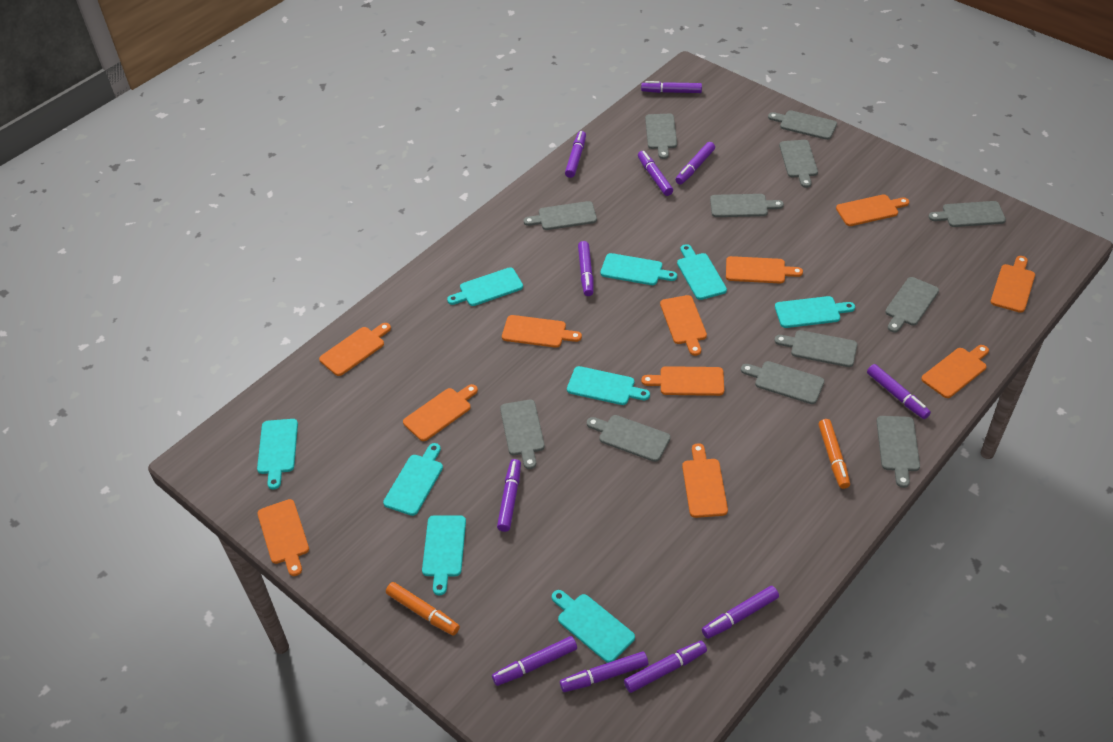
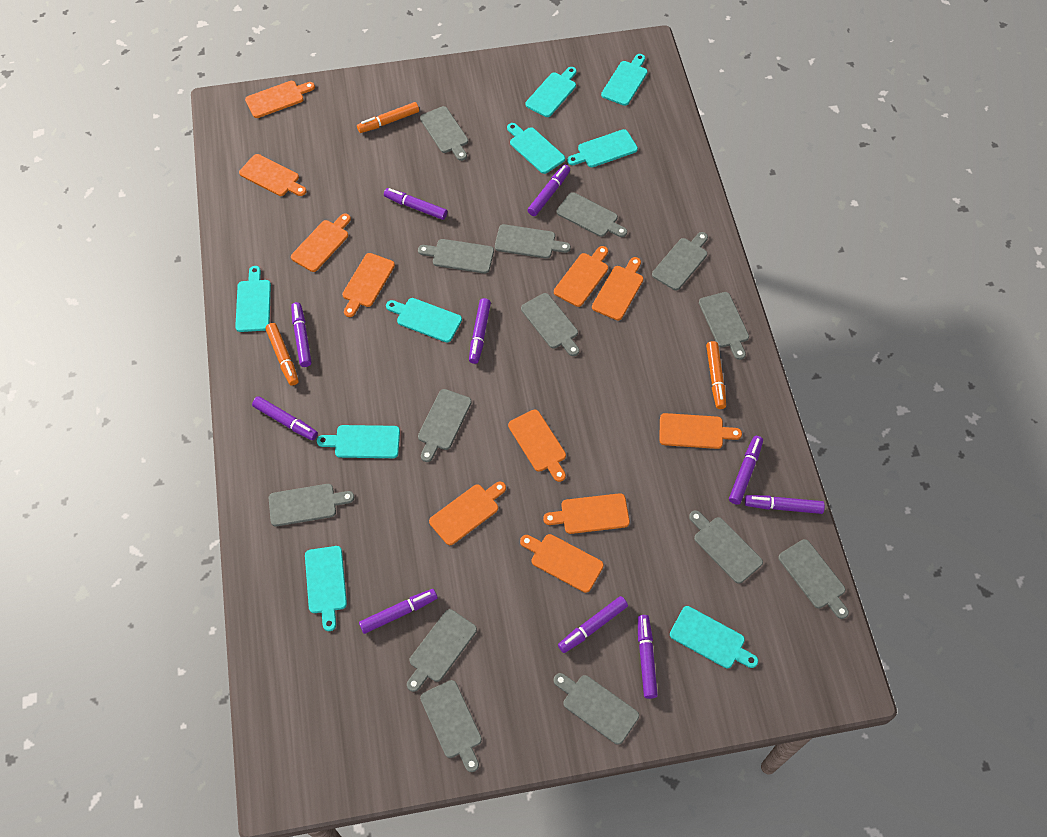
grey cutting board: [500,400,545,469] [524,201,597,230] [587,415,671,462] [645,114,677,159] [710,194,784,217] [741,361,824,404] [768,110,837,140] [775,330,857,367] [779,140,818,188] [877,416,920,488] [885,277,939,332] [928,201,1006,227] = 12 -> [269,484,354,527] [407,609,477,692] [418,239,494,274] [418,389,472,462] [420,106,468,161] [420,680,482,772] [495,224,571,259] [521,293,579,356] [554,673,639,745] [556,192,627,237] [652,232,708,290] [689,510,763,584] [699,292,749,360] [778,539,849,619] = 14
orange marker: [386,582,460,635] [818,419,850,489] = 2 -> [266,323,299,386] [357,102,419,133] [706,341,726,409] = 3
purple marker: [492,636,577,686] [497,459,521,532] [560,651,648,692] [565,131,586,178] [578,241,593,296] [624,641,707,693] [638,151,673,196] [641,81,702,93] [675,142,715,185] [702,586,779,639] [867,364,931,419] = 11 -> [252,396,318,440] [291,302,312,367] [359,589,438,634] [384,188,447,220] [469,298,491,364] [528,165,570,216] [558,596,628,653] [638,615,658,699] [729,436,763,505] [745,495,825,514] = 10

